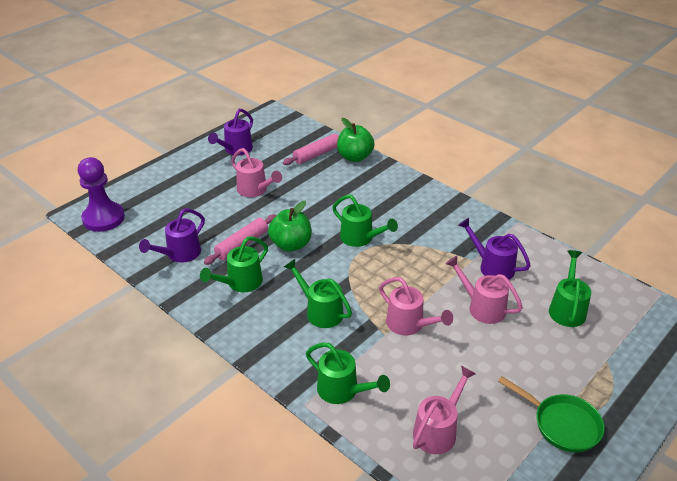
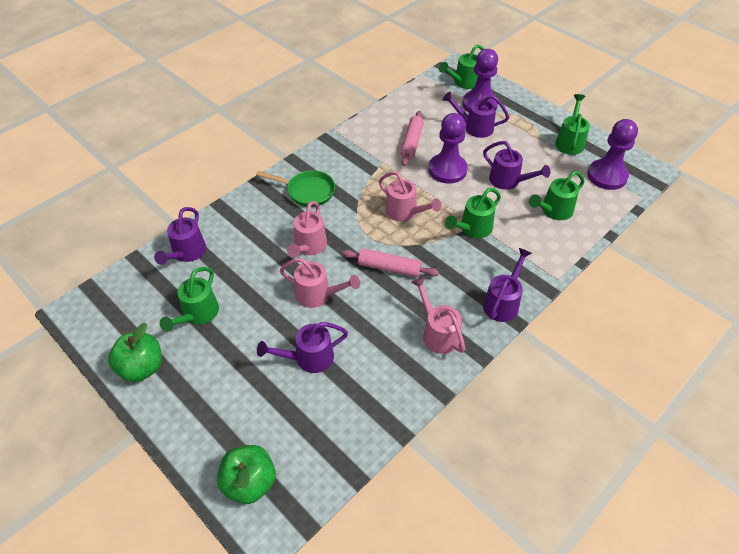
purple pawn: [78,157,125,232] = 1 -> [429,113,468,184] [462,49,498,112] [587,119,638,190] = 3
purple watering can: [139,208,205,263] [208,109,253,155] [458,218,531,280] = 3 -> [154,207,206,265] [257,322,348,373] [442,92,509,138] [483,141,550,190] [483,248,532,322] = 5

